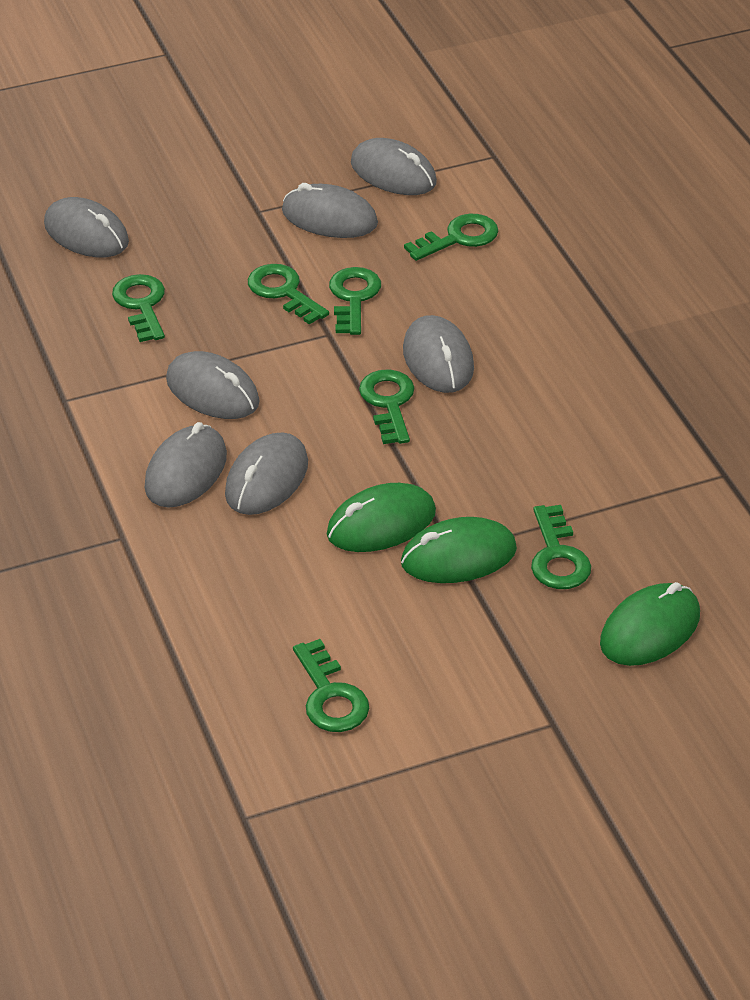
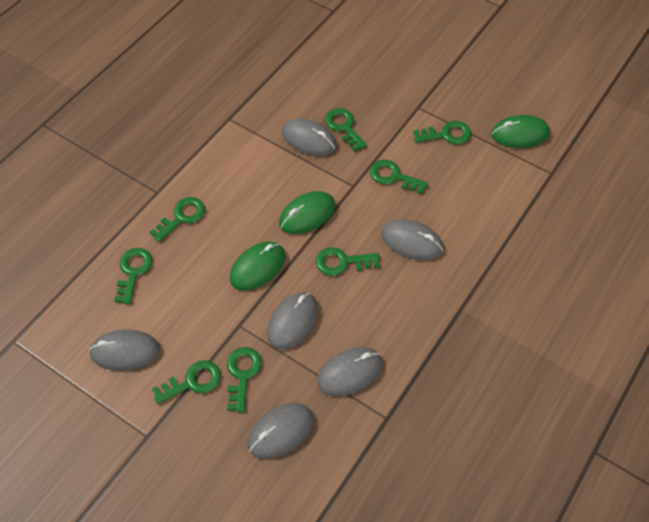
green key: [112,274,165,342] [248,264,329,325] [293,639,369,732] [329,267,381,335] [359,370,414,444] [404,214,498,261] [531,505,591,589] = 7 -> [114,248,152,304] [150,197,205,242] [152,360,221,404] [227,347,262,412] [316,247,380,276] [325,108,367,151] [370,160,428,194] [413,121,471,144] = 8
grey mouse: [44,197,129,257] [144,422,227,508] [166,351,260,419] [225,432,308,515] [282,183,378,238] [351,138,437,195] [403,315,474,393] = 7 -> [89,330,160,371] [248,403,313,459] [267,292,318,349] [282,118,336,156] [317,347,382,396] [381,220,443,260] = 6

